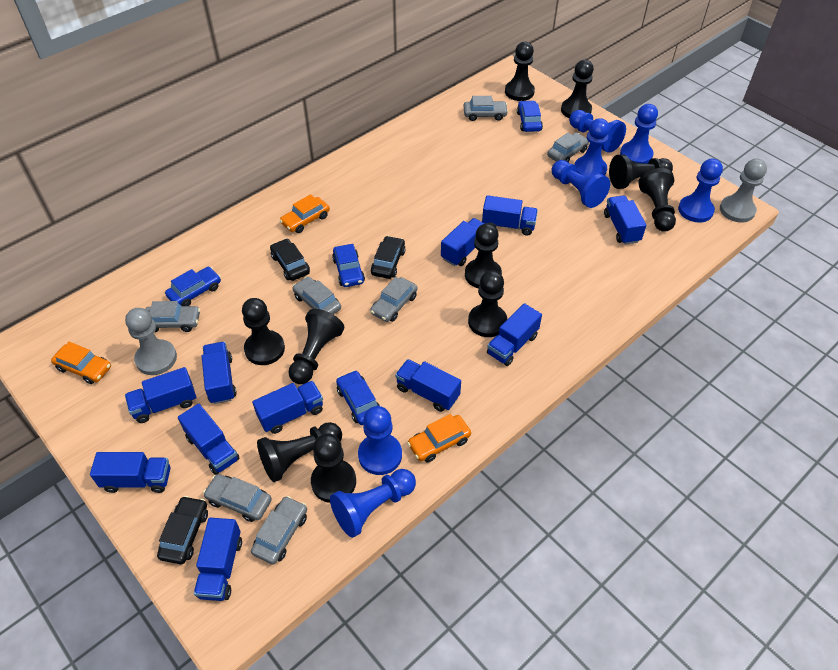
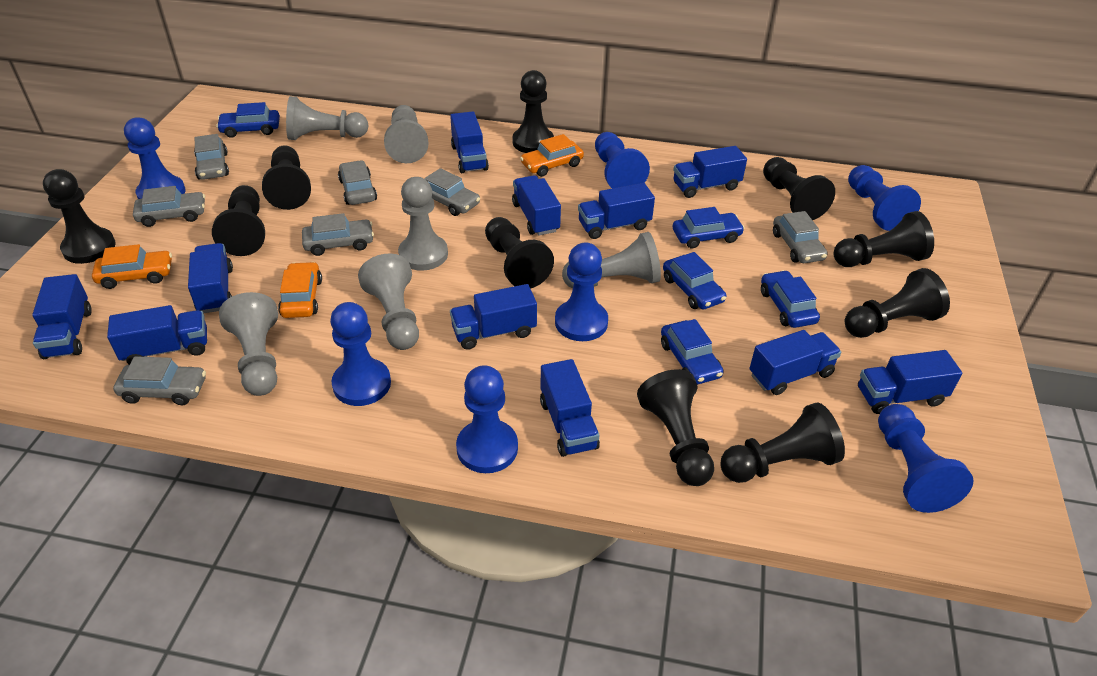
black car: [157,496,208,564] [270,238,310,281] [371,236,406,279] = 3 -> none = 0
blue car: [165,267,221,306] [332,244,365,287] [336,370,380,425] [517,100,543,132] = 4 -> [216,102,280,138] [661,319,724,384] [663,252,726,310] [673,207,745,248] [761,270,820,328] = 5
grey pawn: [125,308,177,375] [720,158,767,223] = 2 -> [219,292,278,396] [286,96,368,140] [358,254,419,350] [384,105,429,163] [398,177,448,271] [562,232,661,288] = 6

